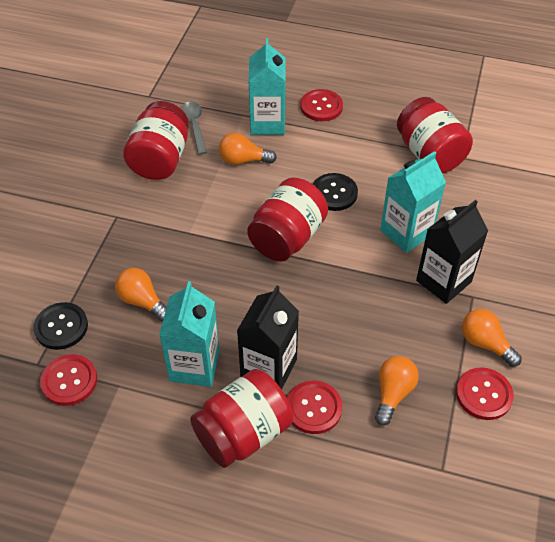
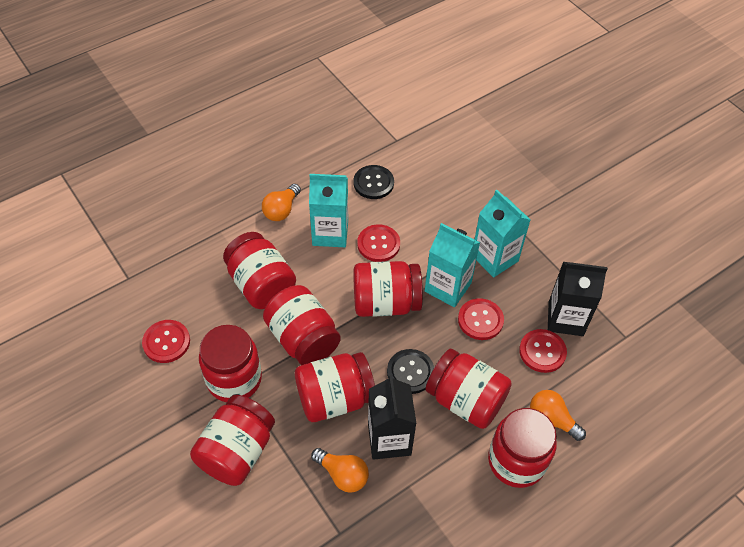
grey spoon: [182,101,207,155] = 1 -> none = 0
orange light bulb: [115,268,167,321] [219,133,277,165] [375,356,419,426] [462,309,522,367] = 4 -> [262,184,301,221] [311,448,369,493] [530,390,586,441] = 3
red jar: [123,101,189,180] [190,369,293,468] [247,177,328,262] [397,97,473,173] = 4 -> [190,395,275,486] [199,325,262,402] [223,232,296,309] [263,285,341,365] [295,352,375,422] [353,261,423,317] [425,349,512,429] [488,408,557,488] = 8

